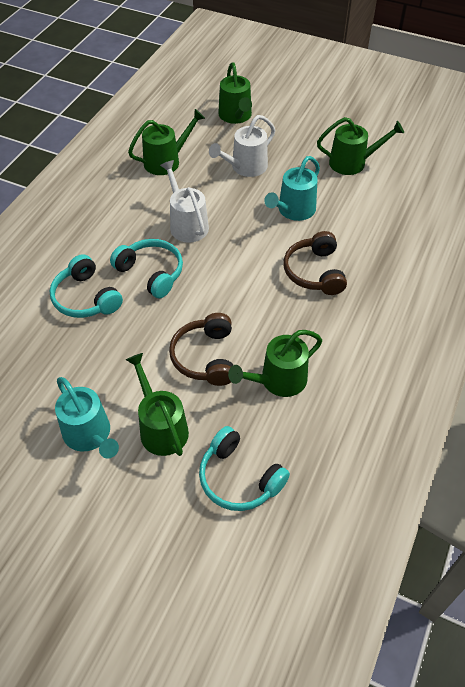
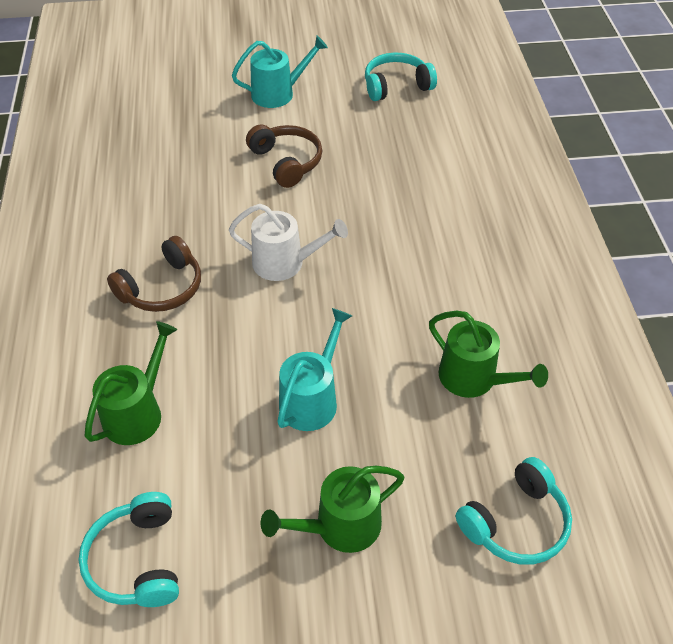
green watering can: [126,353,189,456] [128,109,205,175] [218,62,252,124] [228,330,322,397] [317,117,404,175] = 5 -> [85,321,177,445] [261,466,404,553] [429,311,548,398] = 3
white watering can: [160,160,209,243] [209,115,275,177] = 2 -> [229,204,348,281] = 1

